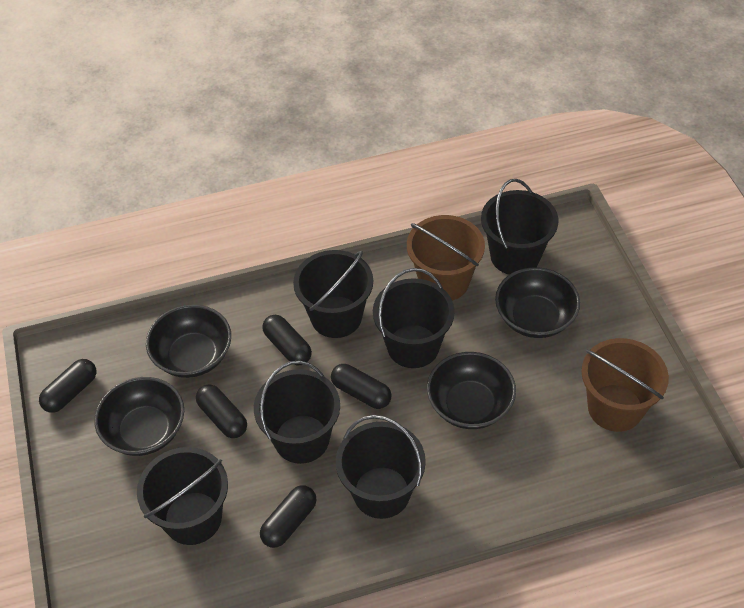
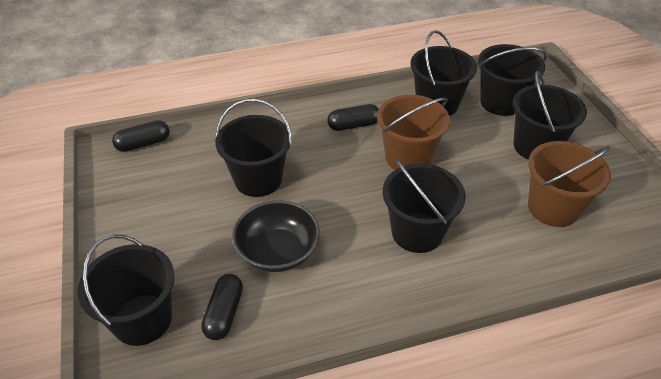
black bowl: [94,377,184,456] [146,305,231,378] [427,352,516,429] [495,267,580,338] = 4 -> [232,200,320,272] = 1
black capsule: [39,359,96,413] [196,385,247,438] [260,485,317,548] [262,315,312,365] [331,364,392,409] = 5 -> [112,120,170,152] [201,274,243,340] [327,104,379,131] = 3

